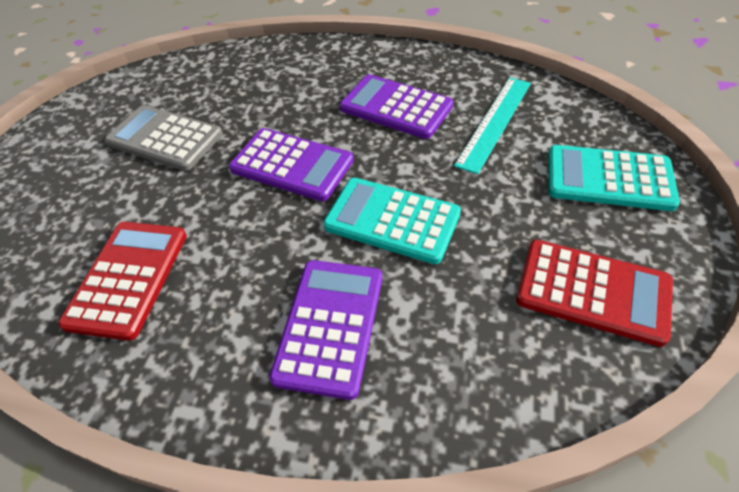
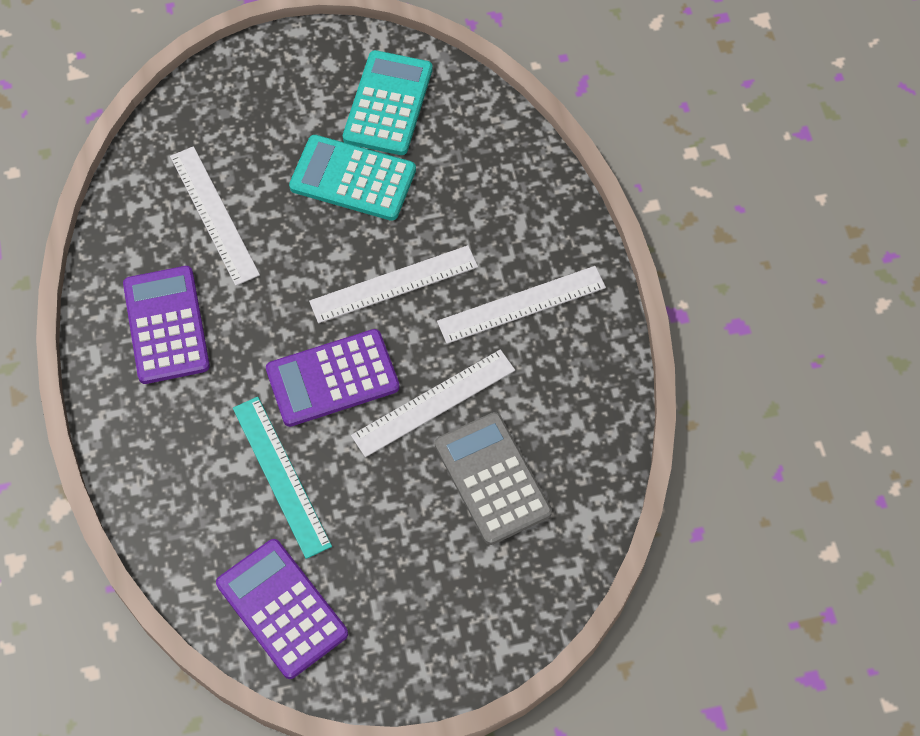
red calculator: [58,222,187,341] [516,240,673,347] = 2 -> none = 0
white ruler: none = 0 -> [170,146,260,286] [309,245,478,323] [351,349,515,457] [437,266,606,344] = 4

